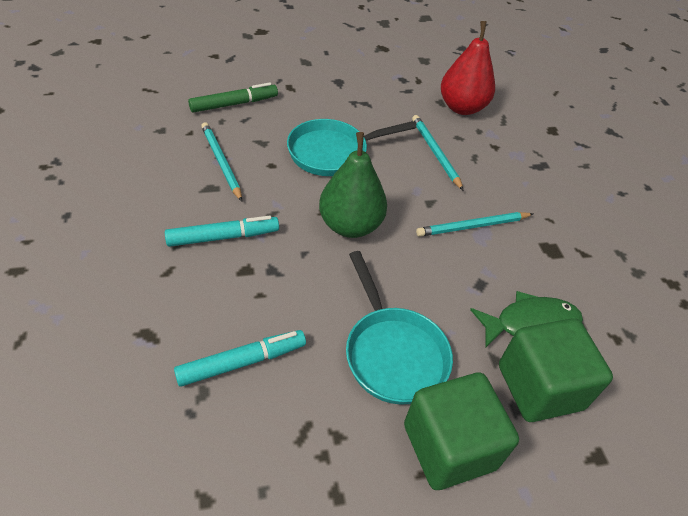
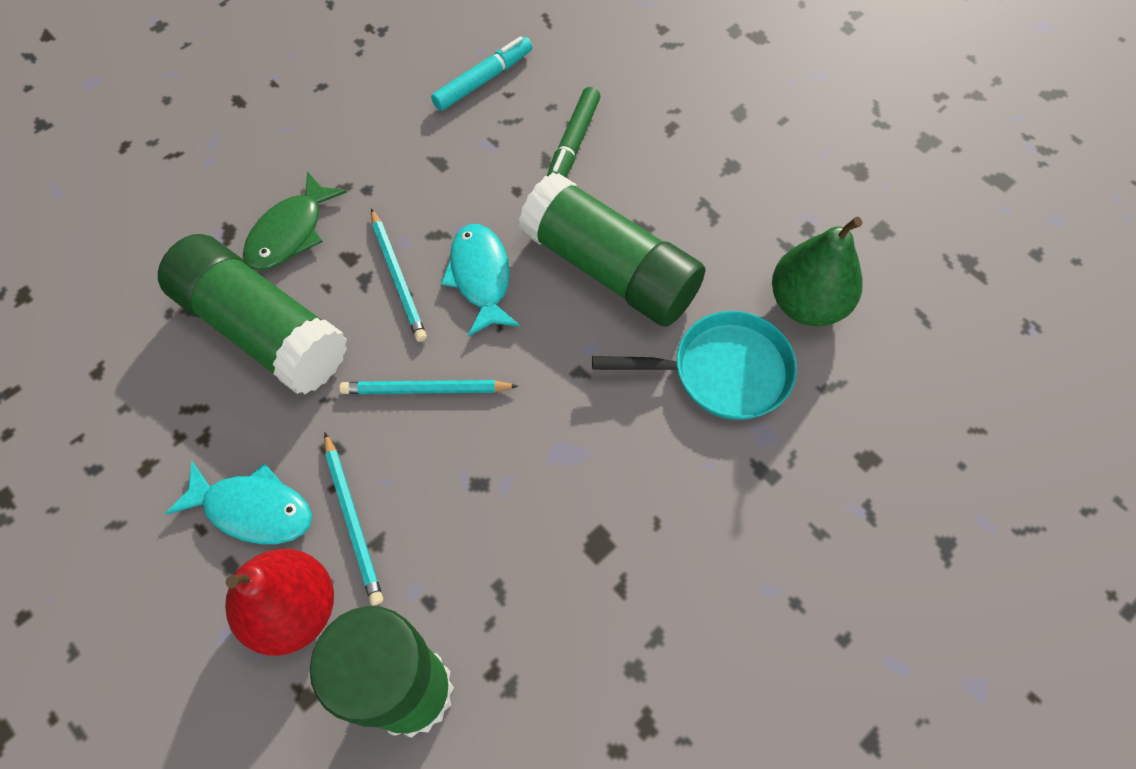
green cube: [404,373,519,490] [499,318,613,422] = 2 -> none = 0
green glue stick: none = 0 -> [158,234,347,394] [310,606,454,738] [519,172,705,327] = 3
turquoise fish: none = 0 -> [165,461,312,544] [441,224,520,337] = 2
turquoise marker: [165,216,279,247] [174,330,306,387] = 2 -> [431,36,532,111] = 1
turquoise pan: [287,119,416,176] [346,251,453,405] = 2 -> [592,311,797,420] = 1

